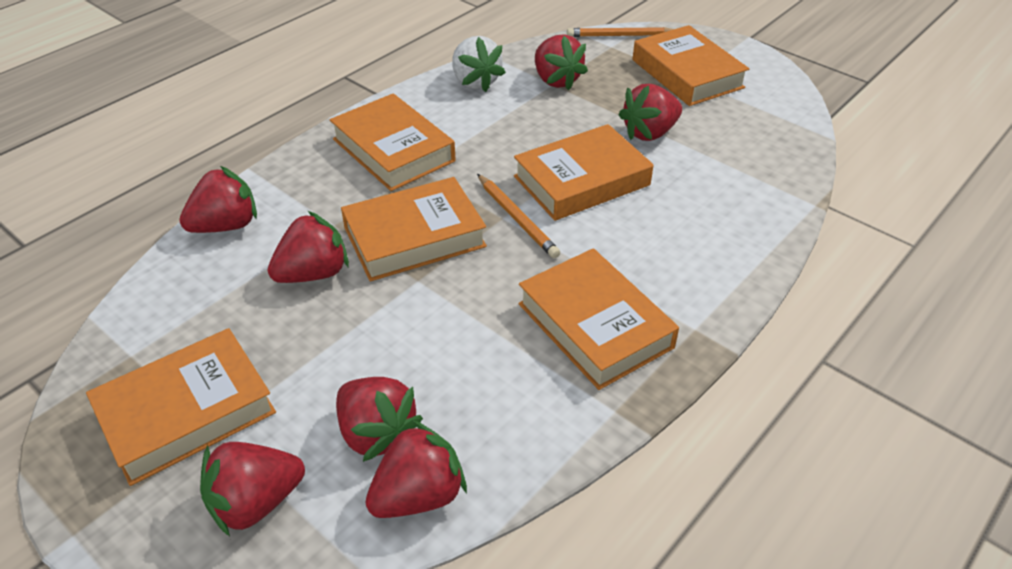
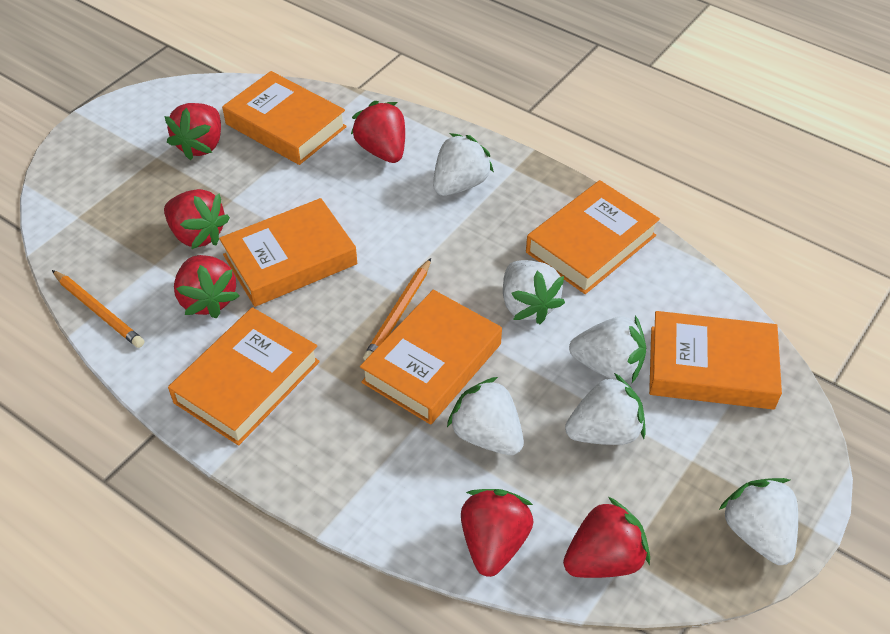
red strawberry: [179,166,257,233] [200,442,305,536] [268,211,349,283] [336,377,423,462] [365,420,467,518] [535,34,588,91] [618,84,682,141] = 7 -> [164,103,221,160] [164,189,230,249] [174,255,240,319] [351,101,405,163] [461,489,534,577] [563,497,650,578] = 6
white strawberry: [452,36,506,92] = 1 -> [433,133,494,196] [447,377,524,455] [503,260,565,324] [565,373,645,445] [569,315,646,383] [719,478,798,565] = 6

